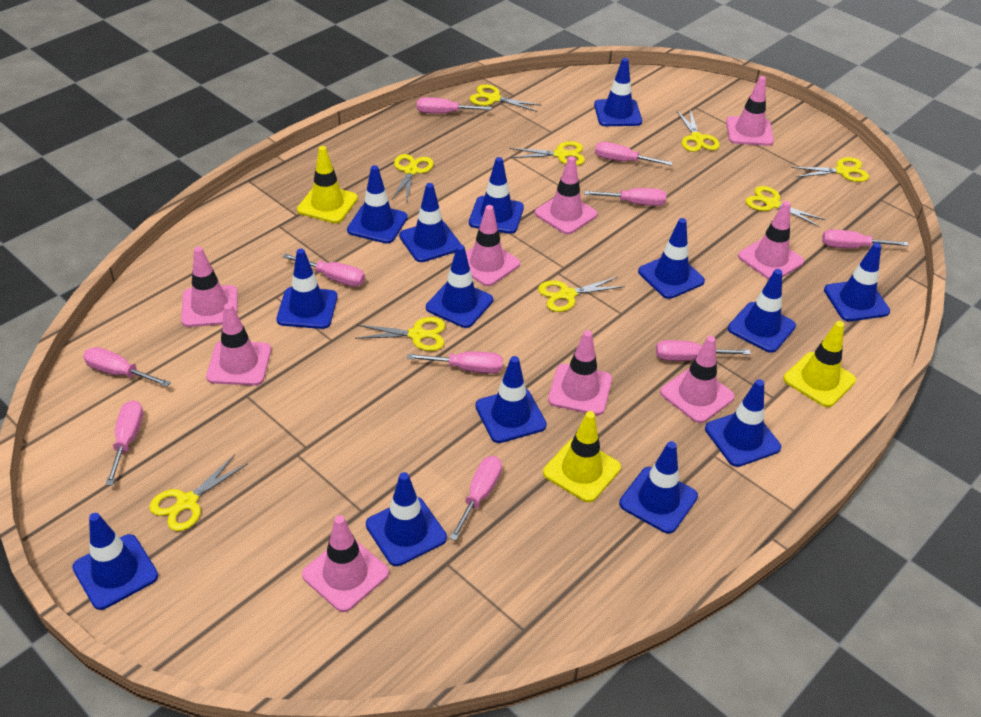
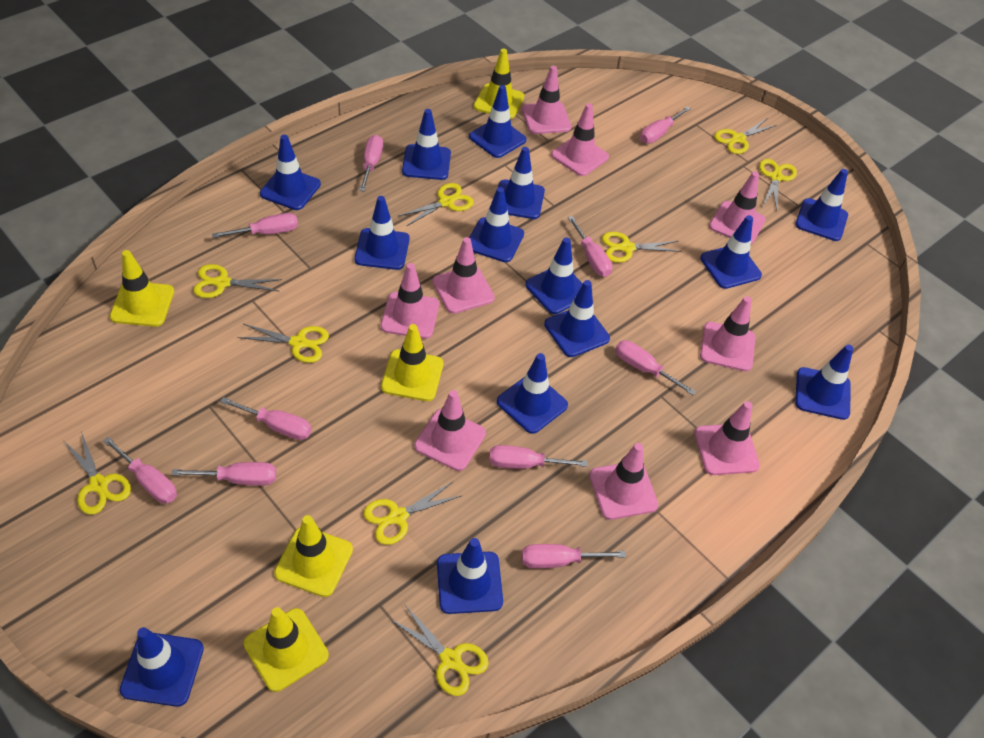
yellow traffic cone: [297,146,358,223] [543,411,621,502] [783,321,856,407] = 3 -> [110,250,174,327] [244,607,329,692] [274,515,353,597] [381,324,443,401] [474,48,524,119] = 5

